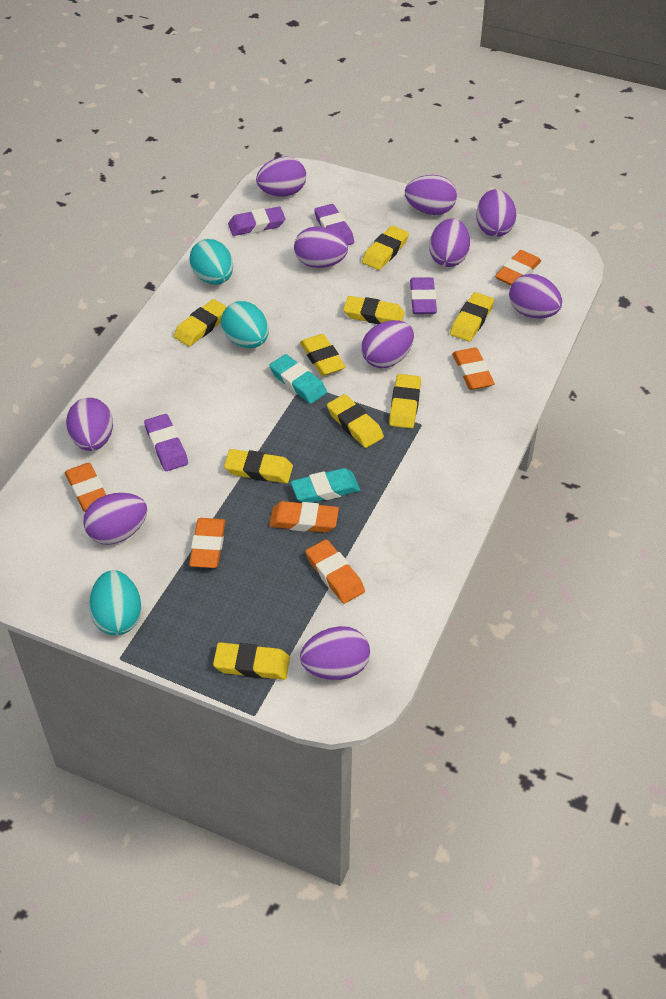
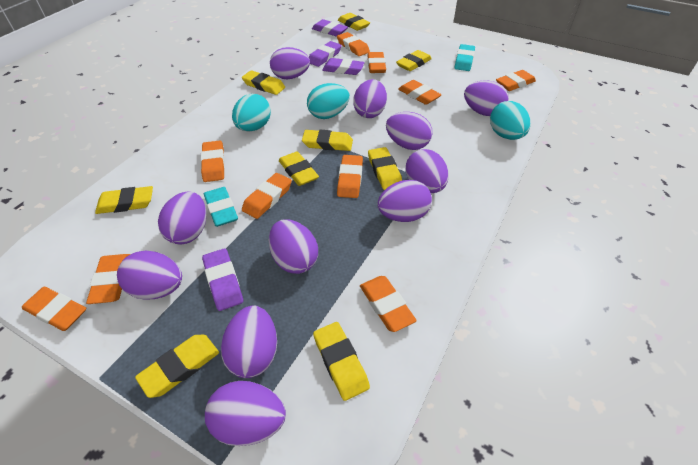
orange eraser: [65,463,106,512] [189,518,226,568] [269,501,339,533] [305,539,365,604] [452,348,495,390] [495,250,541,285] = 6 -> [22,287,86,331] [86,254,130,304] [201,141,225,182] [242,173,292,219] [337,32,370,56] [337,155,363,198] [360,276,417,332] [367,52,386,73] [398,80,441,105] [496,70,536,91] = 10
purple egg: [66,398,113,451] [83,493,147,545] [256,156,306,197] [294,227,348,268] [300,626,370,680] [361,320,414,368] [405,175,457,215] [429,219,470,267] [476,189,516,237] [509,274,562,318] = 10 -> [117,251,182,299] [158,191,206,245] [205,381,286,446] [221,305,277,378] [269,219,318,274] [270,47,310,79] [353,79,387,118] [377,180,432,222] [386,112,432,150] [406,149,449,193] [464,80,509,116] = 11

